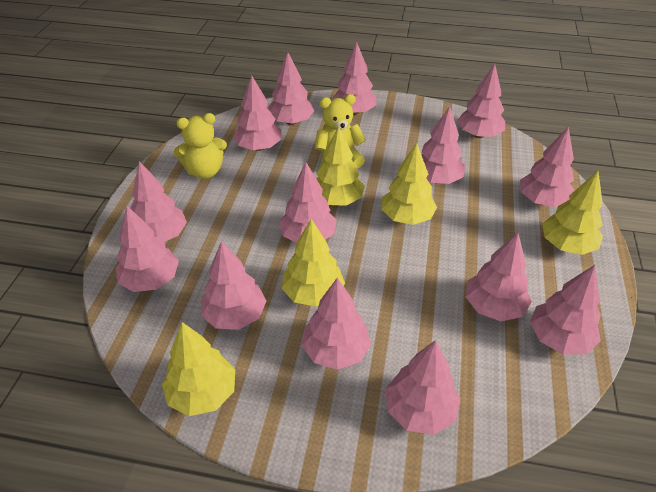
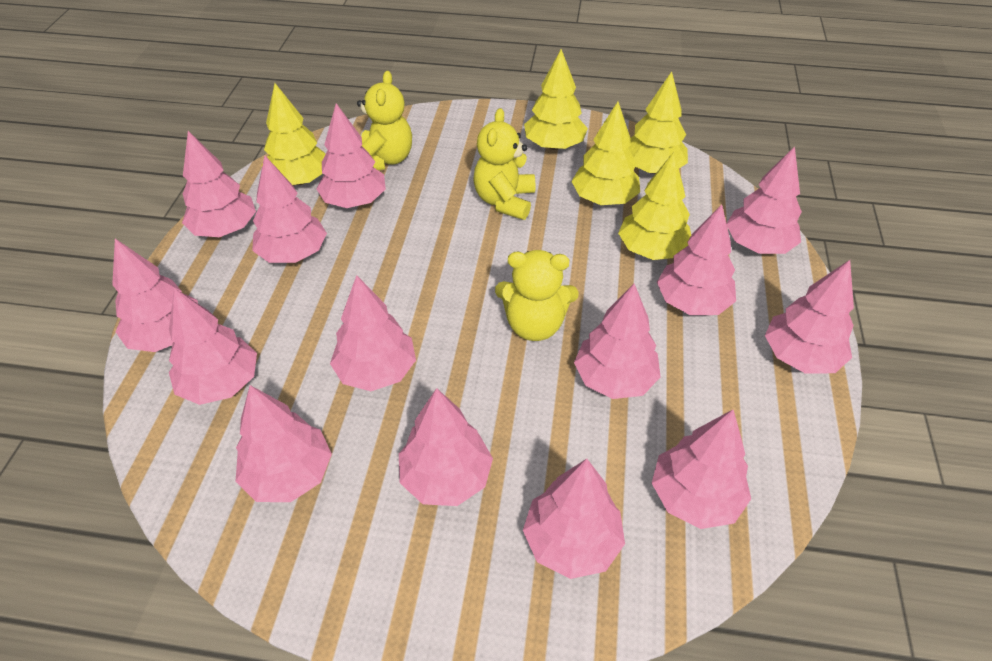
yellow teddy bear: [173,113,227,179] [315,94,366,168] = 2 -> [357,71,412,170] [473,108,535,220] [495,250,579,341] = 3

